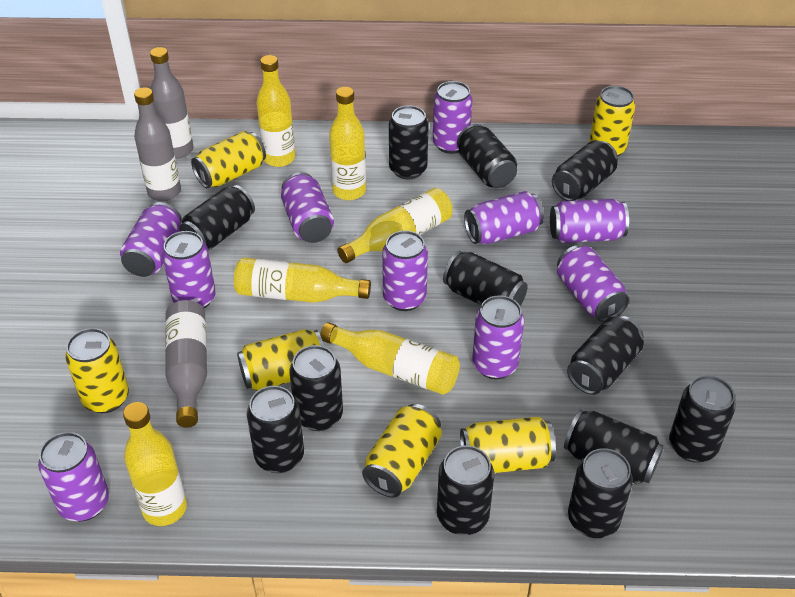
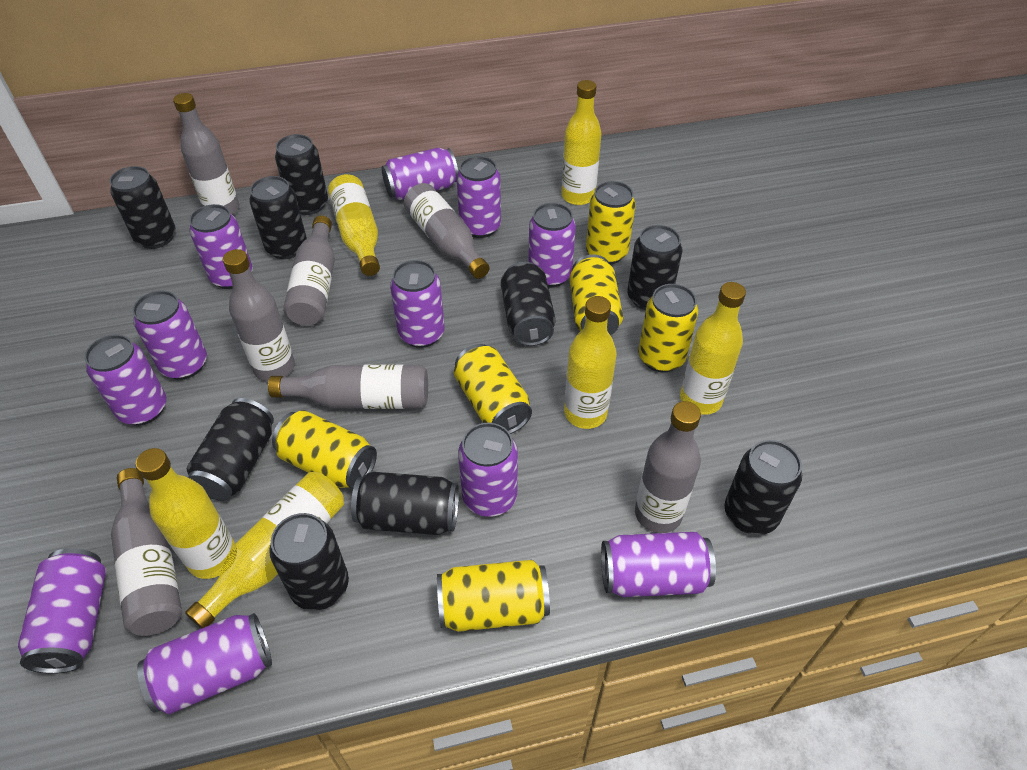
black can: [180,185,255,251] [247,386,304,473] [289,345,343,431] [389,105,429,180] [437,445,494,535] [443,251,527,306] [457,124,517,188] [552,140,618,201] [564,410,664,484] [567,316,644,395] [568,448,633,538] [669,375,736,463] = 12 -> [109,166,176,249] [187,398,274,501] [249,176,307,259] [269,513,349,611] [275,134,328,215] [351,471,459,535] [501,262,556,346] [627,225,682,310] [725,440,802,535] = 9
grey bottle: [134,87,181,201] [150,47,194,159] [165,300,207,428] = 3 -> [111,468,182,636] [173,93,239,215] [223,249,295,381] [268,365,428,409] [283,216,335,326] [404,183,490,279] [635,401,701,533] = 7
purple can: [38,432,109,521] [120,202,182,277] [162,231,216,308] [281,172,334,243] [382,230,428,311] [433,81,472,154] [464,191,544,244] [472,295,524,379] [550,199,629,243] [557,245,629,322] = 10 -> [18,548,106,674] [84,335,167,425] [133,291,207,380] [137,613,272,715] [189,204,253,289] [382,148,458,200] [390,260,445,348] [456,156,501,238] [458,423,518,517] [528,203,576,288] [601,532,716,597] = 11

